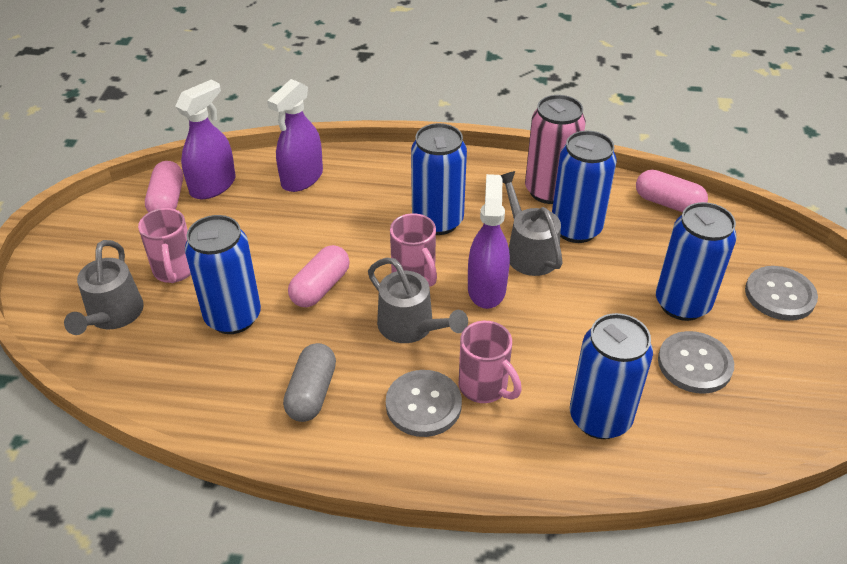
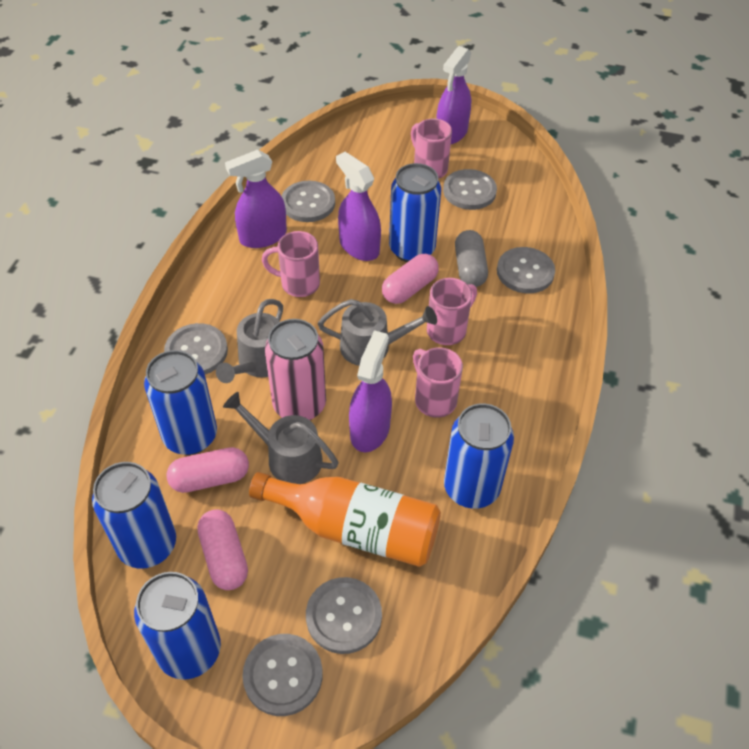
grey button: [386,370,462,437] [658,331,734,394] [745,266,818,321] = 3 -> [164,323,228,374] [242,634,323,716] [281,181,335,222] [306,577,382,654] [443,169,497,210] [497,247,555,293] = 6
orange bottle: none = 0 -> [249,472,441,567] = 1
pink mug: [138,208,191,283] [390,213,437,287] [459,321,522,403] = 3 -> [262,231,320,297] [411,119,452,179] [413,347,463,418] [427,278,477,345] = 4
purple spray bottle: [175,79,236,199] [267,79,323,192] [468,174,510,309] = 3 -> [225,150,287,248] [336,152,381,261] [349,330,392,452] [436,46,471,144] = 4

